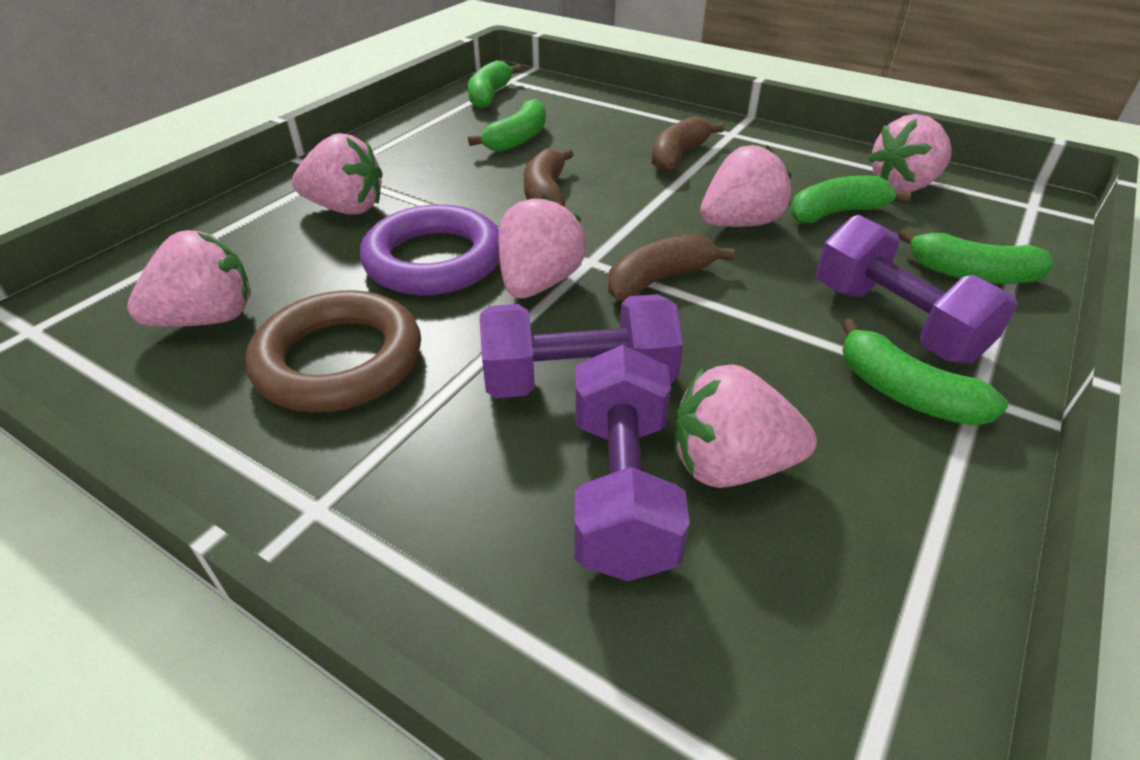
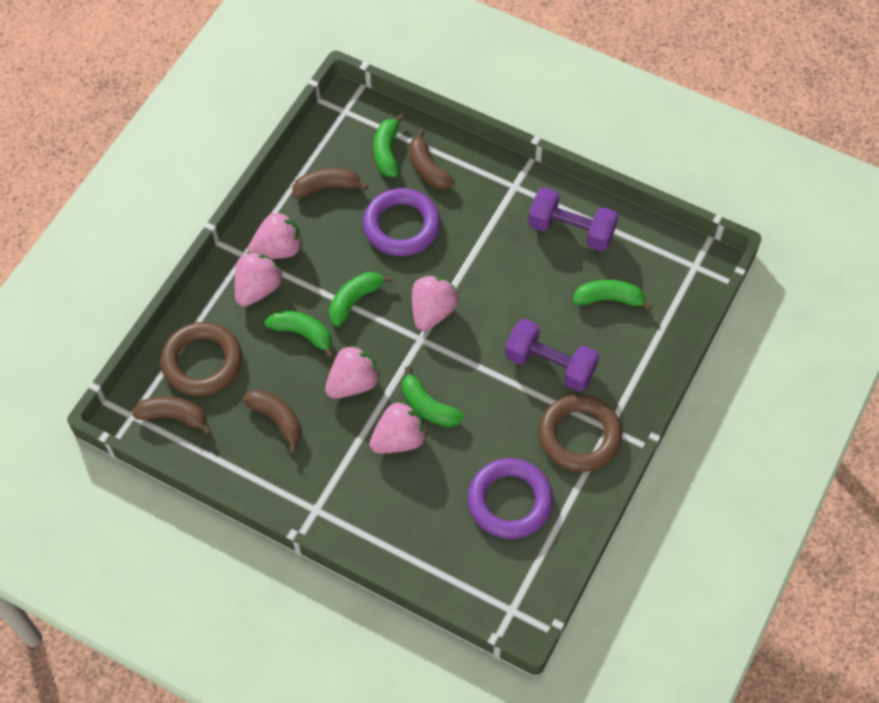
brown banana: [524,148,574,207] [608,234,735,301] [652,116,724,172] = 3 -> [132,396,212,435] [242,390,302,453] [293,168,368,198] [409,129,455,190] = 4
brown ring: [245,290,421,412] = 1 -> [161,322,242,396] [538,394,622,472] = 2
pink strawberry: [127,230,251,327] [292,133,383,215] [499,195,586,298] [675,364,817,488] [700,145,791,227] [868,114,952,192] = 6 -> [235,252,283,307] [248,211,302,259] [325,345,380,399] [370,401,427,453] [412,275,459,331] = 5
purple dumbbell: [479,294,683,398] [574,345,690,581] [816,215,1018,364] = 3 -> [505,319,599,392] [528,187,618,252] = 2
purple ring: [360,204,500,295] = 1 -> [363,188,440,256] [468,458,553,539] = 2

